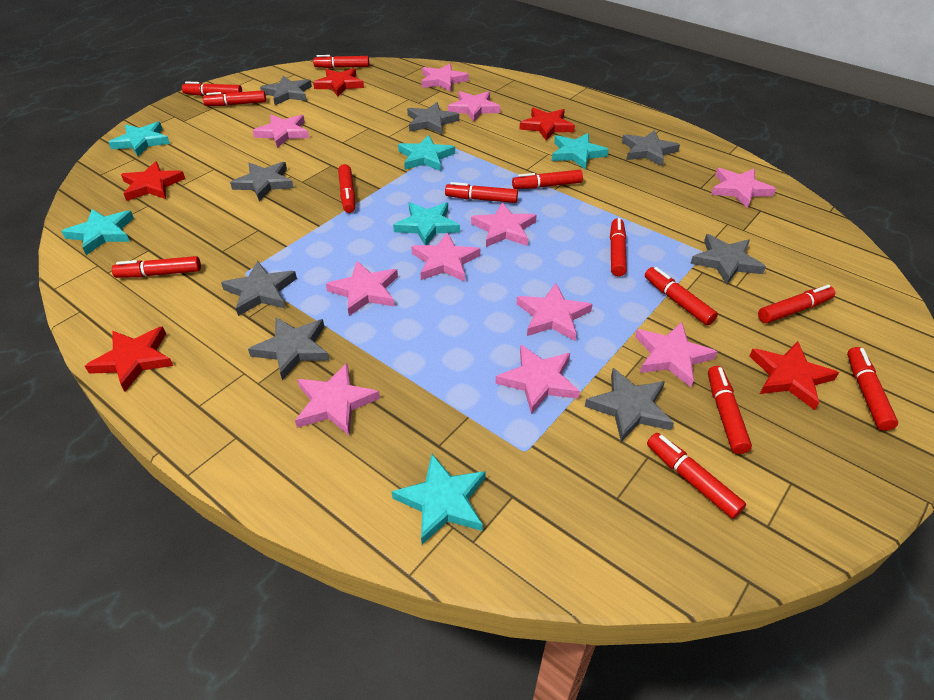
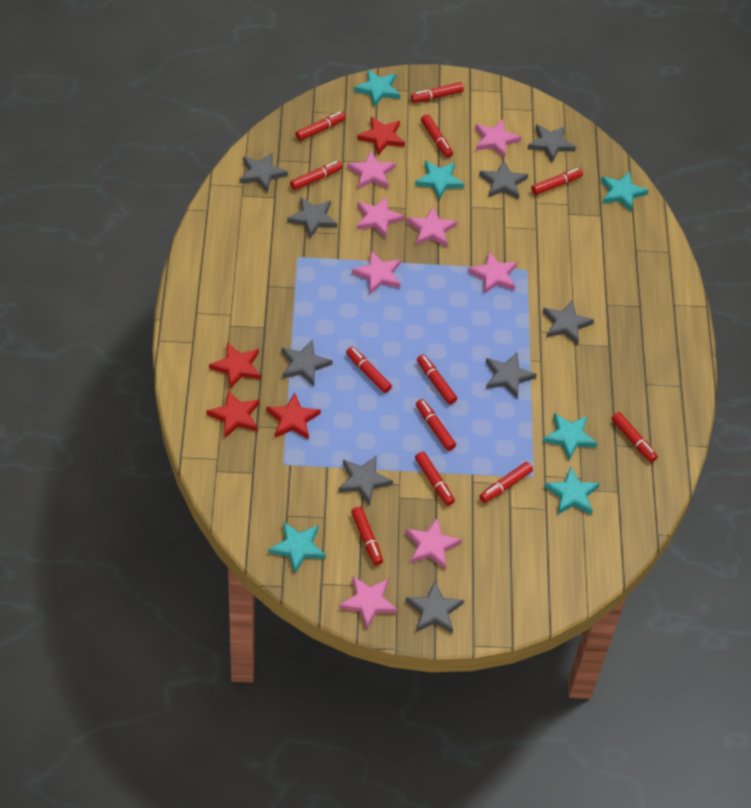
grey star: [221,261,297,316] [230,162,294,201] [248,317,330,380] [260,76,312,105] [407,102,459,135] [585,368,674,442] [622,130,680,166] [690,234,766,284] = 8 -> [239,152,288,193] [282,340,333,386] [287,197,337,238] [338,455,393,505] [406,581,464,633] [479,160,528,200] [486,353,537,398] [527,124,576,162] [543,300,594,345] = 9
pink star: [252,115,309,148] [295,363,380,435] [326,261,398,316] [411,232,480,282] [421,64,469,92] [448,91,501,122] [471,202,537,247] [495,345,580,414] [516,283,593,341] [635,322,718,387] [711,168,776,208] = 11 -> [339,576,398,629] [347,150,396,189] [352,251,401,294] [356,197,405,238] [406,518,462,569] [407,206,457,247] [468,252,517,294] [475,119,521,158] = 8
red marker: [112,256,201,278] [182,81,242,96] [203,90,266,106] [313,55,369,68] [338,164,355,213] [445,182,518,203] [512,170,583,189] [610,218,627,276] [645,267,718,325] [647,433,746,519] [708,366,752,454] [758,285,835,323] [847,347,898,431] = 13 -> [290,161,342,190] [295,112,346,141] [346,347,392,393] [351,507,383,566] [411,82,464,103] [415,452,455,506] [416,399,456,451] [417,355,457,405] [421,114,453,158] [479,462,533,503] [531,168,583,195] [611,412,658,462] = 12
red star: [85,326,173,392] [121,161,185,201] [313,68,364,97] [520,107,575,141] [749,341,839,410] = 5 -> [207,390,259,438] [209,343,261,389] [266,393,321,440] [357,116,405,155] = 4

